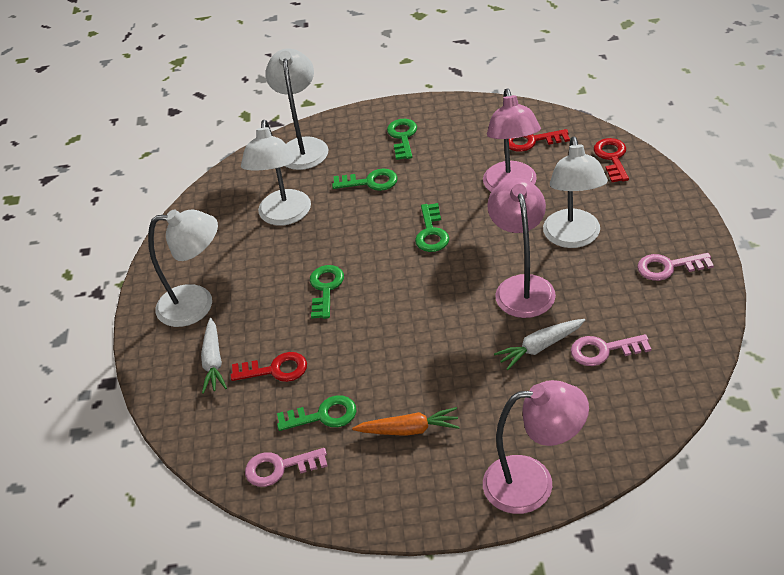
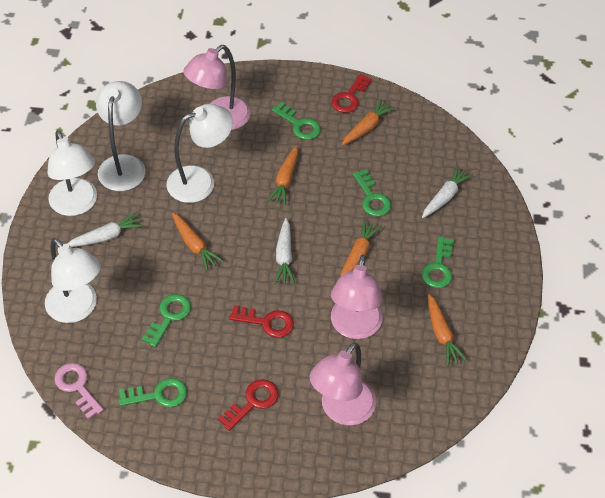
orange carrot: [352,407,459,436] = 1 -> [172,213,224,271] [267,146,298,205] [340,220,382,277] [341,99,396,146] [428,294,467,366] = 5
pink key: [245,448,328,487] [571,334,651,366] [637,253,714,281] = 3 -> [54,363,103,419] = 1
white carrot: [201,318,227,394] [494,319,585,370] = 2 -> [67,212,144,247] [274,218,295,284] [422,166,474,218] = 3

